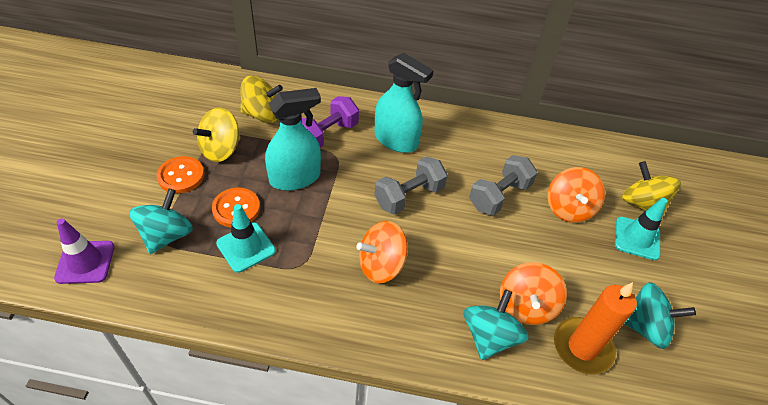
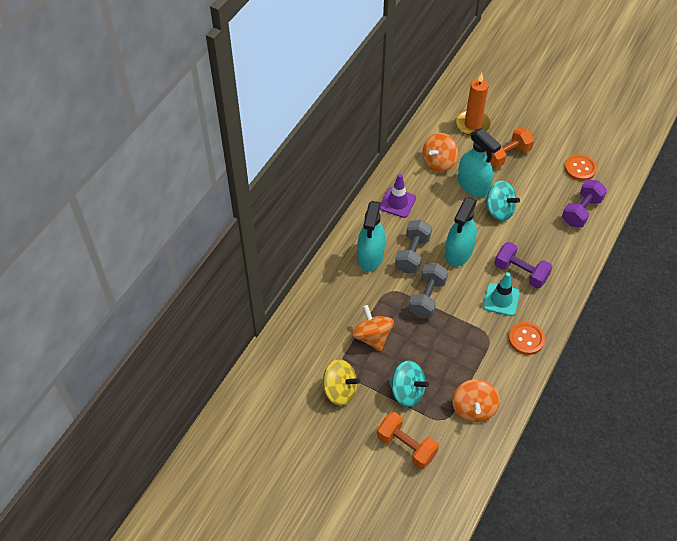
orange dumbbell: none = 0 -> [377,412,439,469] [486,127,534,168] = 2
purple dumbbell: [301,96,359,148] = 1 -> [495,242,552,289] [562,180,607,228] = 2
turquoise spinning top: [129,189,193,254] [464,289,529,360] [624,282,696,349] = 3 -> [389,360,429,407] [485,180,520,221] = 2
turquoise spray bottle: [265,88,321,191] [374,53,434,153] = 2 -> [357,201,385,272] [445,197,477,266] [458,128,501,197] = 3
turquoise traffic cone: [216,204,276,273] [615,198,667,260] = 2 -> [483,272,520,316] = 1
yellow spinning top: [193,108,241,162] [240,76,283,123] [622,161,681,217] = 3 -> [321,359,360,406] = 1

